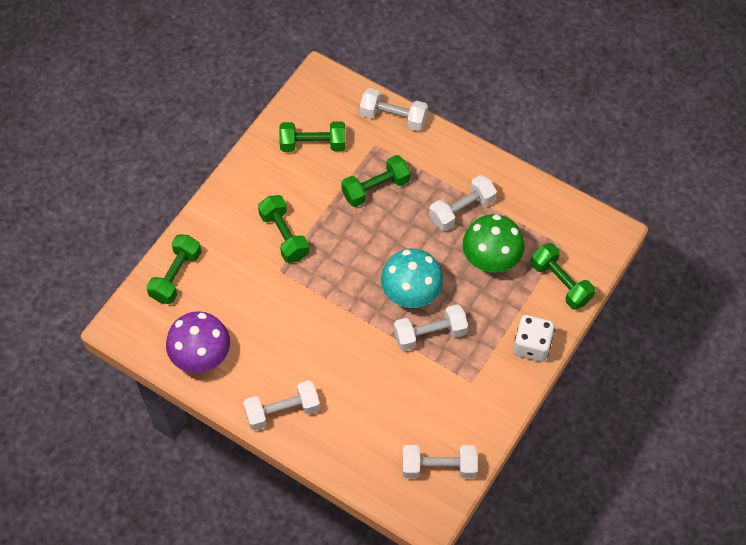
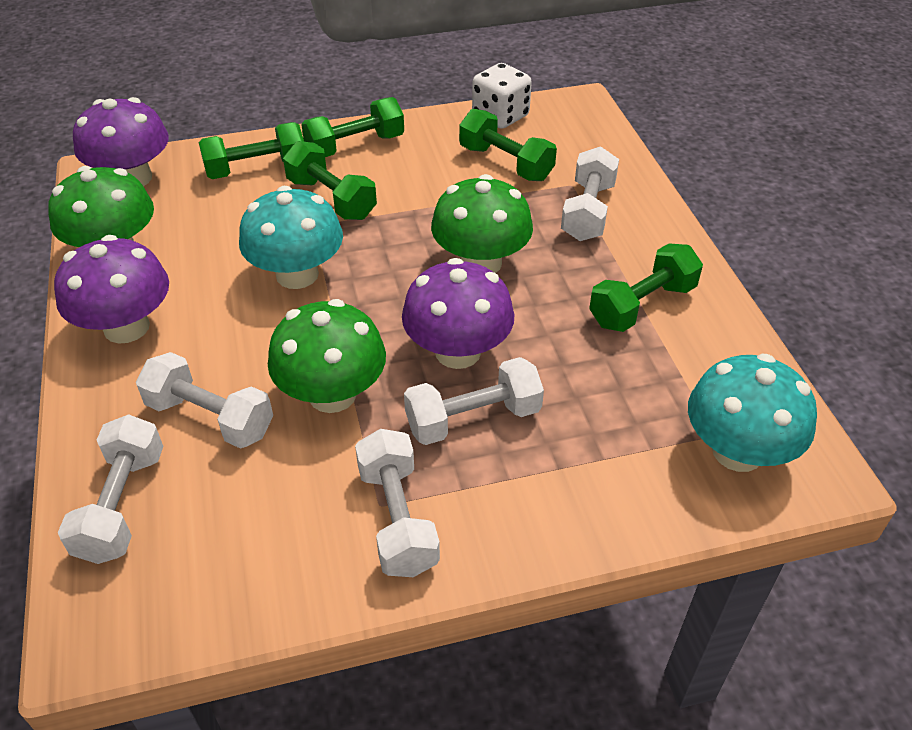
green mushroom: [463,214,524,273] = 1 -> [48,166,154,247] [268,299,386,413] [431,174,533,273] = 3
purple mushroom: [166,311,230,373] = 1 -> [54,235,169,344] [73,97,169,186] [402,258,514,369] = 3
turquoise mushroom: [381,249,443,308] = 1 -> [239,186,343,289] [688,354,817,472] = 2

